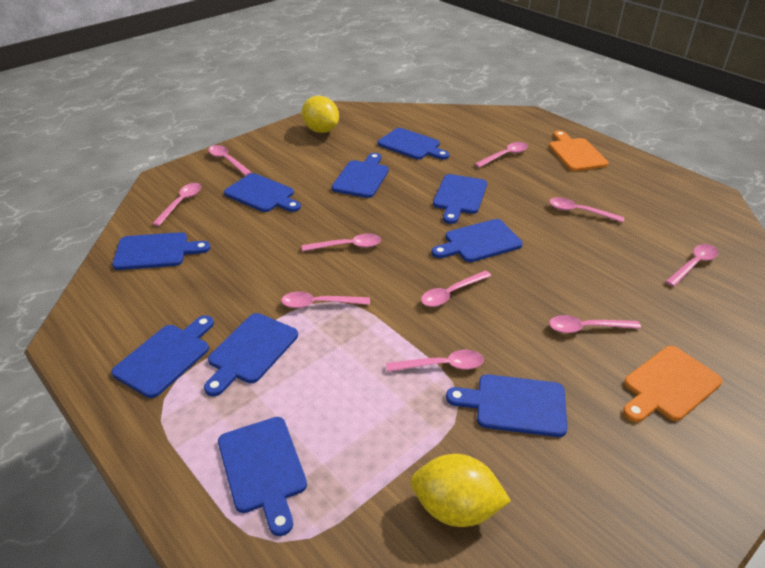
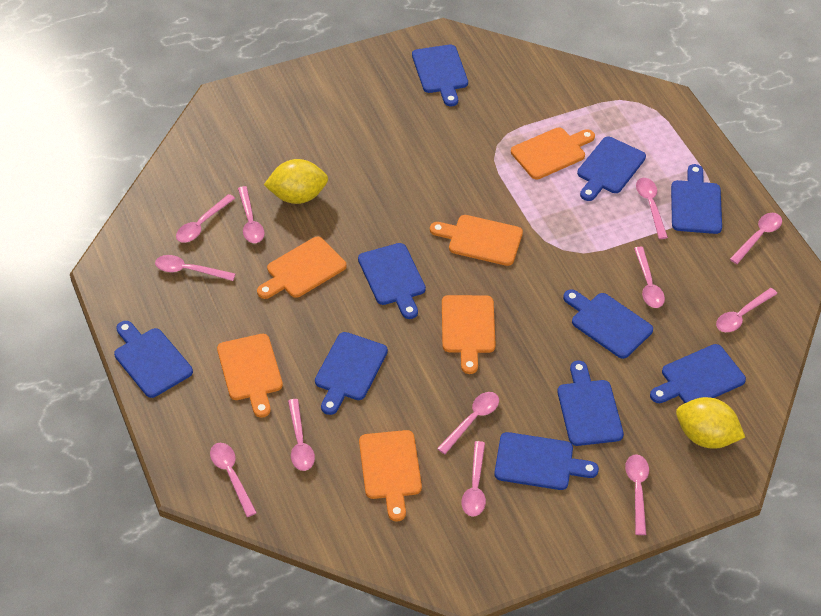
orange cutting board: [549,131,609,171] [623,346,723,422] = 2 -> [217,334,283,418] [257,237,347,299] [359,430,422,521] [430,215,523,266] [442,295,496,374] [511,128,595,179] = 6
pink spoon: [152,183,201,226] [208,145,252,176] [281,291,370,308] [302,234,381,251] [386,350,484,372] [421,270,491,307] [475,142,528,168] [549,197,625,222] [549,315,641,333] [665,244,718,287] = 10 -> [155,255,235,281] [176,194,235,243] [210,443,257,517] [238,186,265,243] [288,399,315,471] [437,392,499,454] [461,441,486,517] [625,454,649,535] [634,247,665,308] [636,178,668,239] [716,288,777,332] [730,213,782,264] = 12

